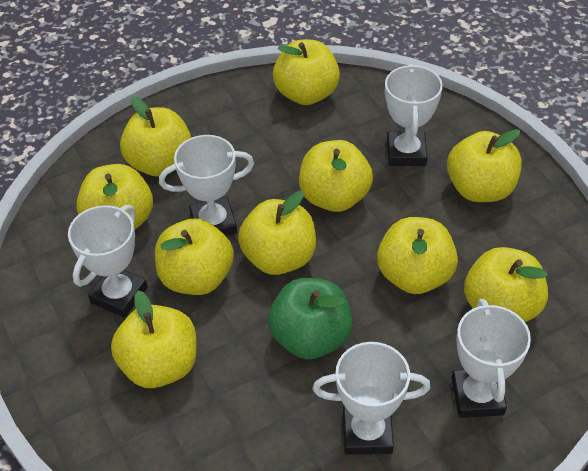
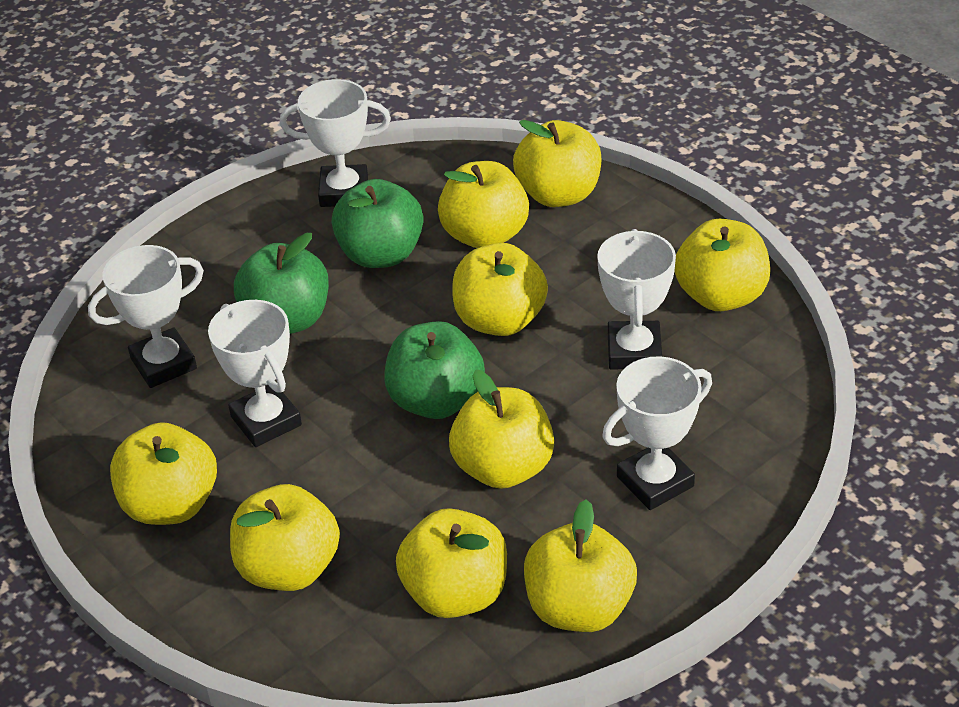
green apple: [268,278,353,359] = 1 -> [234,233,329,334] [332,179,424,268] [384,321,485,419] = 3
yellow apple: [76,164,153,230] [111,291,197,388] [120,97,191,177] [155,218,234,295] [238,191,316,275] [273,40,340,105] [299,140,373,212] [377,217,458,294] [447,129,522,202] [464,247,548,322] = 10 -> [110,422,217,525] [230,484,340,591] [396,508,507,618] [438,161,529,248] [449,369,554,489] [452,243,548,336] [513,120,602,207] [524,499,637,632] [674,219,770,311] = 9

